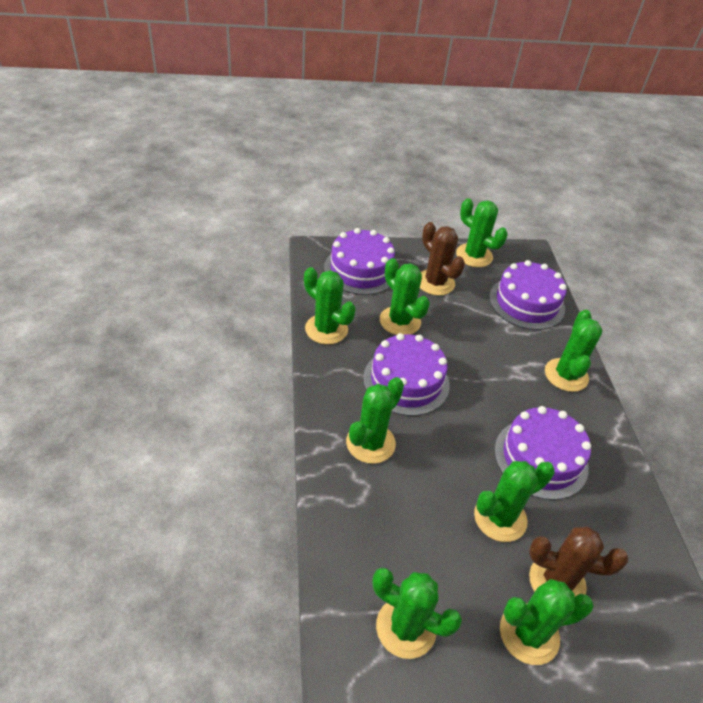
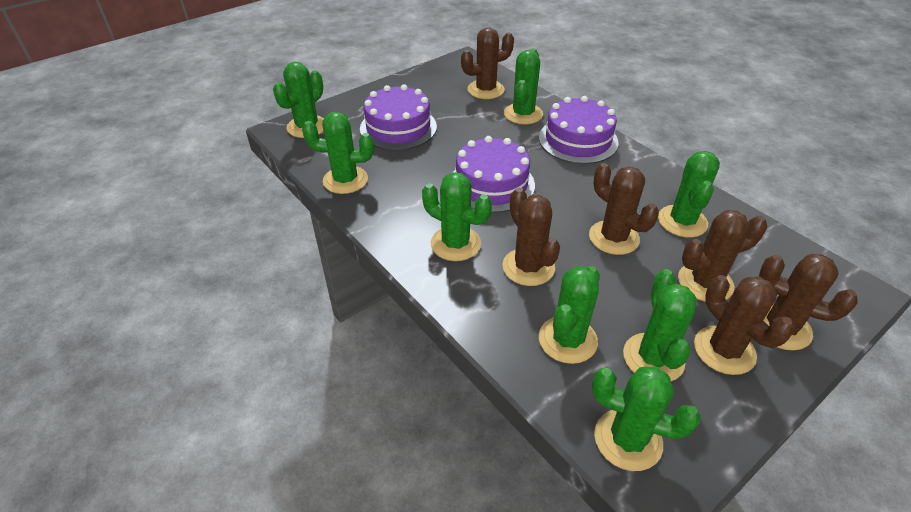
brown cactus: [420,222,465,296] [529,526,628,596] = 2 -> [461,28,514,99] [502,188,560,286] [589,163,659,255] [678,210,767,301] [694,275,794,375] [759,254,858,350] = 6
purple cake: [324,228,395,295] [363,333,450,416] [489,260,567,330] [494,406,591,500] = 4 -> [360,84,437,150] [454,136,535,213] [539,96,619,164] = 3

